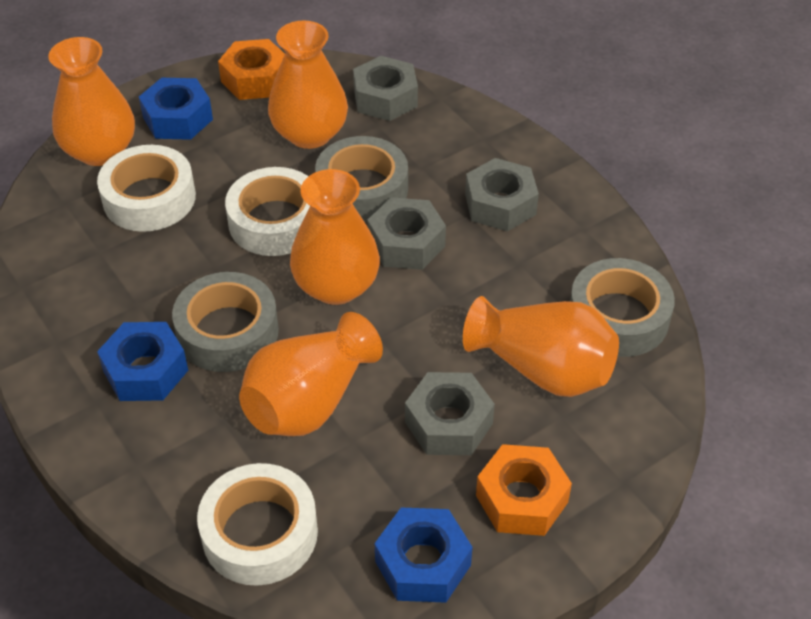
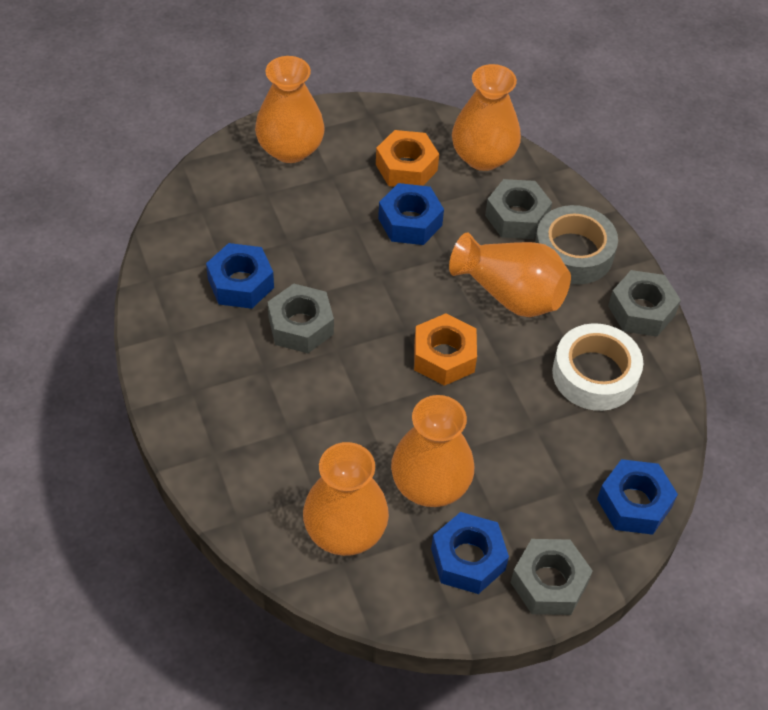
blue nut: [97,322,188,401] [139,78,213,140] [375,508,473,603] = 3 -> [206,243,274,309] [378,183,444,245] [431,512,509,594] [597,459,678,535] = 4
grey tape: [172,272,279,372] [315,136,408,222] [570,258,675,357] = 3 -> [535,205,618,284] = 1
white tape: [97,145,196,232] [197,463,318,586] [225,167,310,256] = 3 -> [552,323,643,411] = 1

